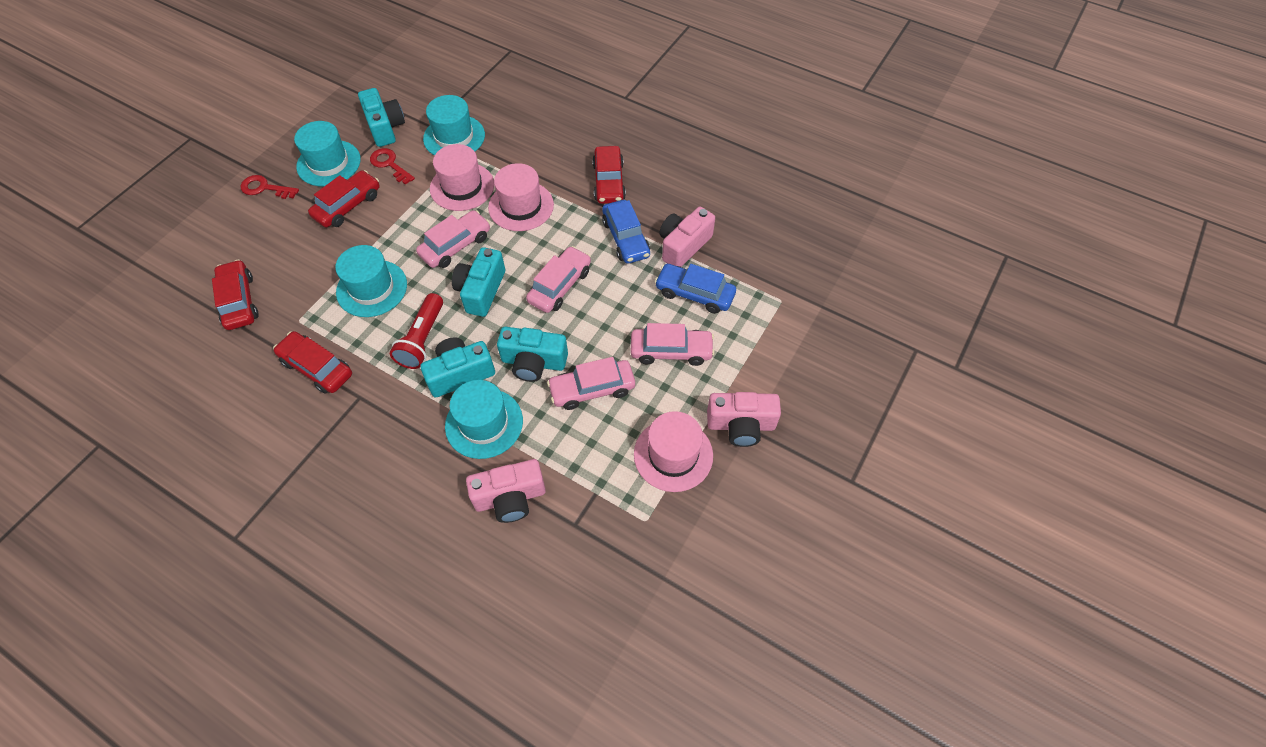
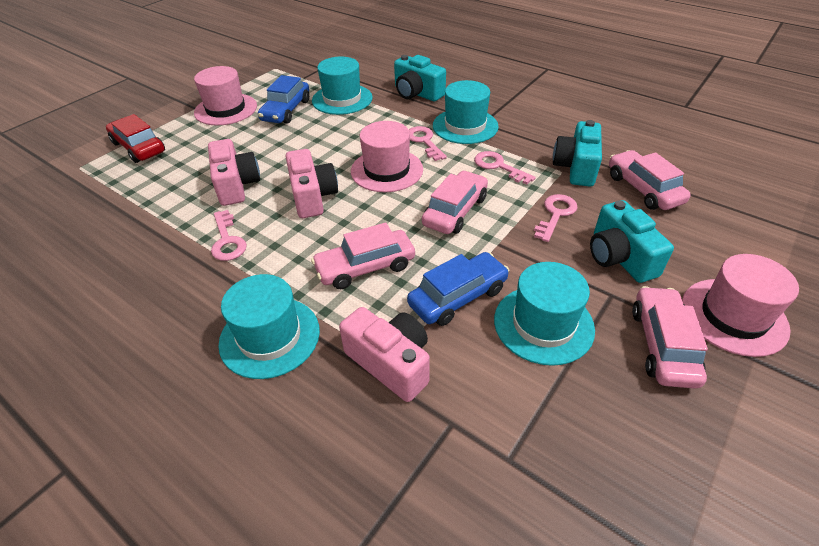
pink key: none = 0 -> [211,210,247,261] [409,126,447,161] [474,151,536,185] [534,194,578,242] = 4
red car: [212,259,258,330] [273,331,352,394] [308,170,380,227] [592,146,626,204] = 4 -> [106,114,165,163] = 1
red flashlight: [390,293,443,369] = 1 -> none = 0
red key: [240,175,299,199] [370,148,415,185] = 2 -> none = 0
turquoise camera: [358,88,405,147] [420,337,495,398] [452,247,505,317] [497,327,568,382] = 4 -> [394,55,446,101] [553,120,602,187] [590,200,674,283] = 3

